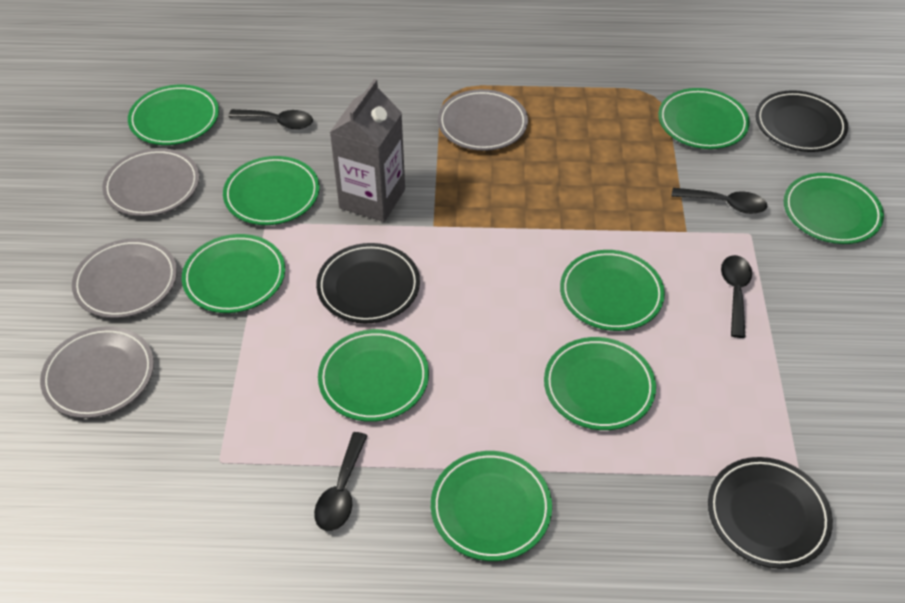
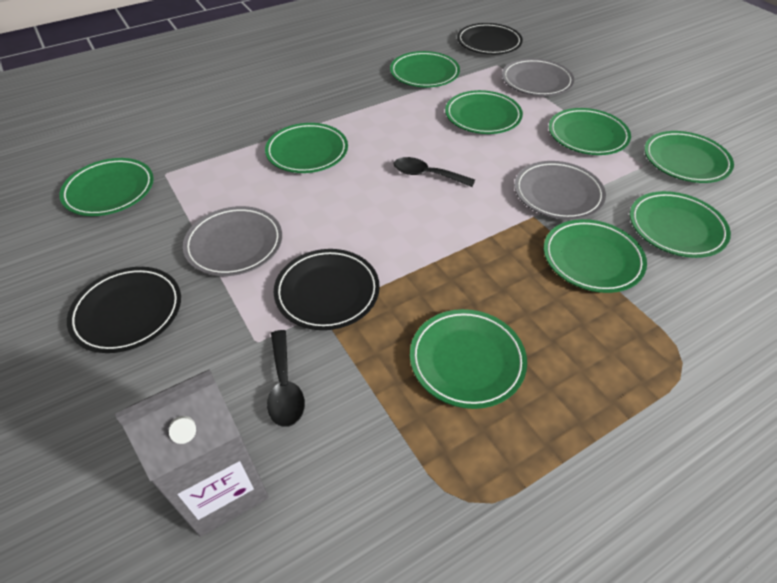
black spoon: [228,109,313,129] [314,432,367,531] [671,188,767,214] [721,255,752,338] = 4 -> [267,330,305,427] [394,157,475,187] = 2
grey plate: [40,326,154,418] [72,239,177,318] [102,148,199,217] [438,89,528,151] = 4 -> [183,206,282,276] [502,58,574,96] [514,161,606,220] = 3

